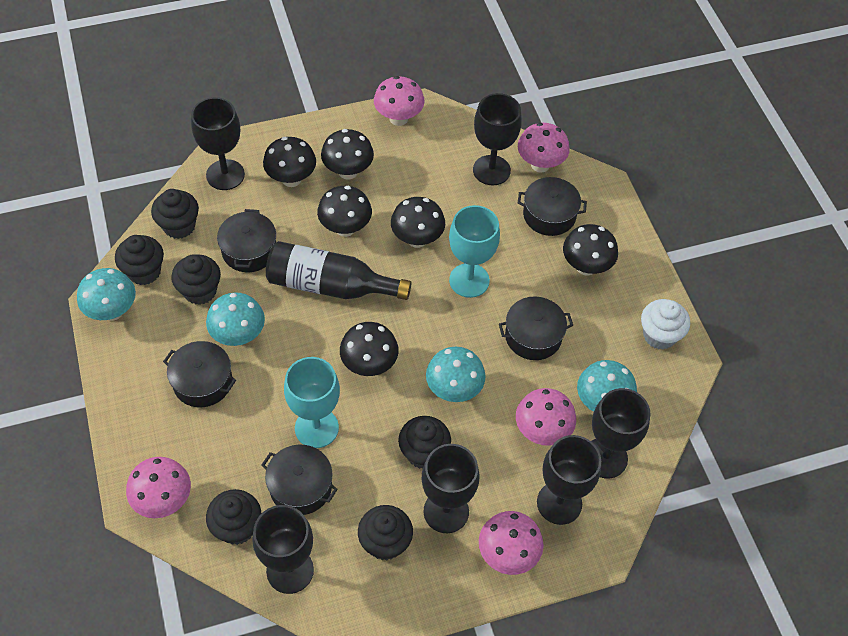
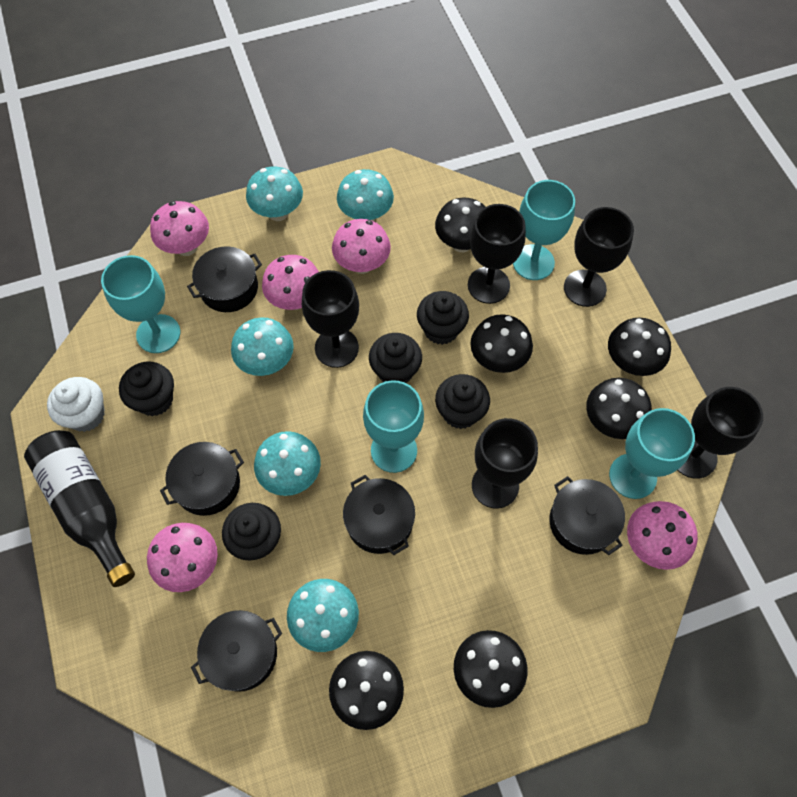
black cupcake: [115,235,164,285] [151,189,199,239] [171,254,221,305] [206,489,261,545] [358,505,413,560] [398,416,451,469] = 6 -> [119,362,174,416] [222,503,281,560] [369,333,422,383] [417,291,469,345] [435,374,490,429] = 5
black goblet: [191,97,245,190] [252,505,314,594] [421,444,479,533] [473,93,522,185] [537,435,601,525] [591,388,650,479] = 6 -> [302,270,359,368] [468,204,526,304] [472,418,538,509] [564,207,634,307] [677,387,763,479] = 5
turquoise goblet: [284,357,340,448] [449,205,500,298] = 2 -> [101,255,180,353] [363,380,424,473] [513,180,575,280] [609,408,695,499] = 4
turquoise mushroom: [77,268,136,321] [206,292,265,346] [426,347,486,402] [577,360,637,412] = 4 -> [231,317,294,376] [246,166,303,221] [254,431,321,496] [287,579,359,652] [337,169,394,221] = 5

